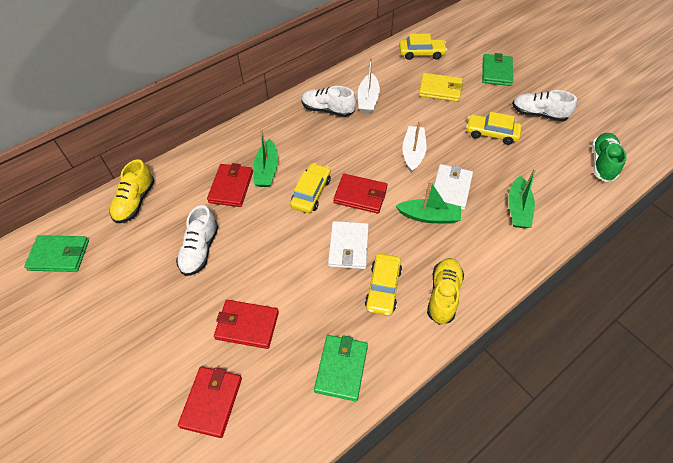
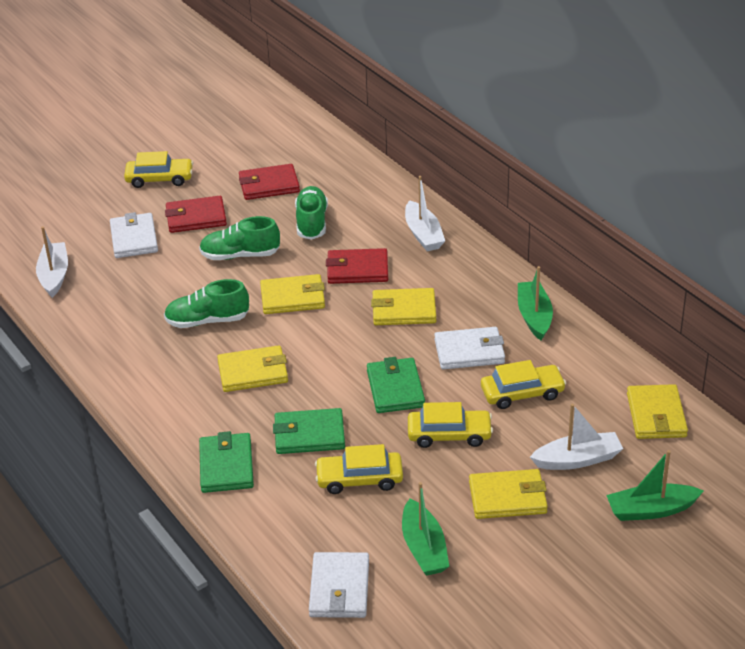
green shoe: [592,133,627,182] = 1 -> [164,279,249,328] [199,216,280,260] [295,186,328,240] = 3
red wallet: [178,367,242,438] [207,163,253,207] [214,300,279,349] [333,174,387,214] = 4 -> [165,196,227,233] [239,164,300,200] [326,248,388,284] = 3
white boat: [358,58,380,113] [403,121,426,173] = 2 -> [36,227,68,298] [405,176,445,251] [530,404,623,470] = 3
white shoe: [176,205,218,276] [302,86,356,117] [512,90,577,122] = 3 -> none = 0
white wallet: [328,221,369,269] [434,164,473,210] = 2 -> [110,212,158,258] [309,552,369,618] [434,327,505,369] = 3
yellow shoe: [109,160,154,223] [427,258,464,325] = 2 -> none = 0
yellow wallet: [419,73,463,102] = 1 -> [217,345,288,392] [260,274,325,314] [371,288,436,325] [469,469,548,519] [627,384,688,439] = 5

